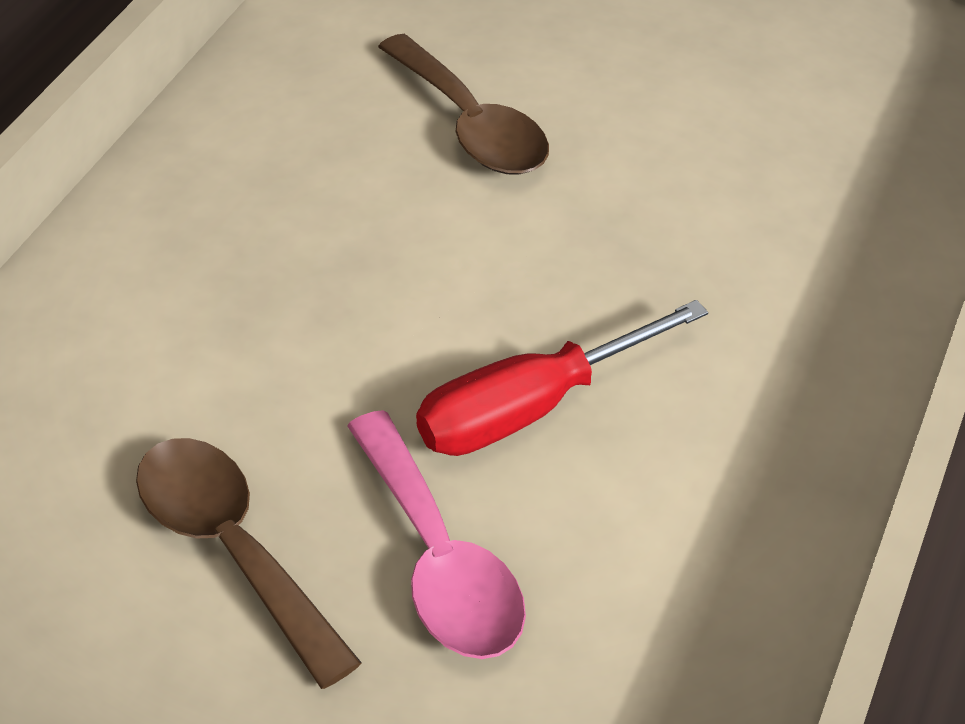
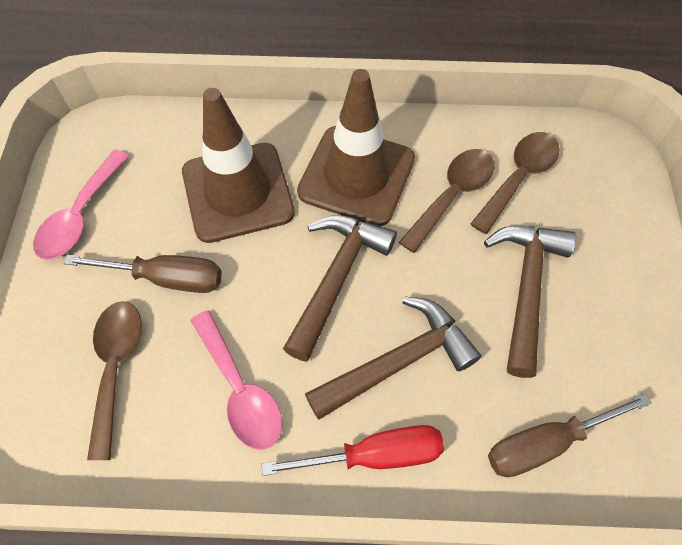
brown hammer: none = 0 -> [283,215,397,362] [305,296,481,420] [484,226,576,378] = 3
brown screwdriver: none = 0 -> [64,255,222,293] [488,393,652,477] = 2
brown spoon: [136,438,362,689] [378,34,549,175] = 2 -> [87,301,142,460] [399,149,495,253] [471,132,560,234] = 3
brown traffic cone: none = 0 -> [182,88,295,243] [297,69,415,226] = 2
pink spoon: [347,410,526,659] = 1 -> [33,150,129,260] [190,310,283,450] = 2

